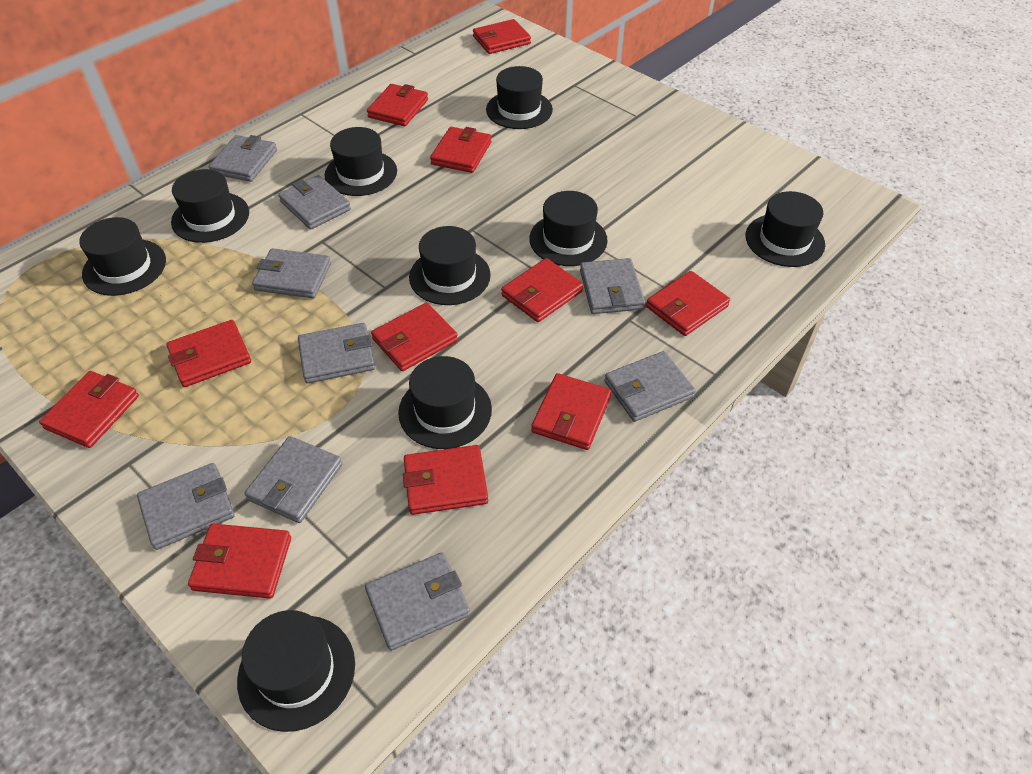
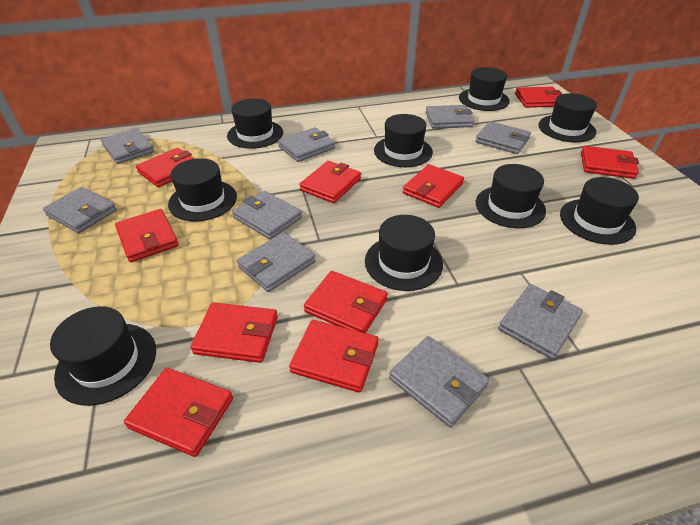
red wallet: [39,371,139,448] [167,320,251,387] [188,524,291,599] [367,84,428,126] [371,303,458,371] [403,445,488,515] [430,127,491,173] [473,19,531,54] [501,258,583,322] [531,373,611,450] [646,271,730,336] = 11 -> [115,209,179,262] [124,368,233,457] [136,148,194,187] [191,302,278,363] [289,320,379,393] [299,161,361,203] [304,271,388,333] [403,164,464,208] [515,86,562,108] [581,146,639,179] = 10

